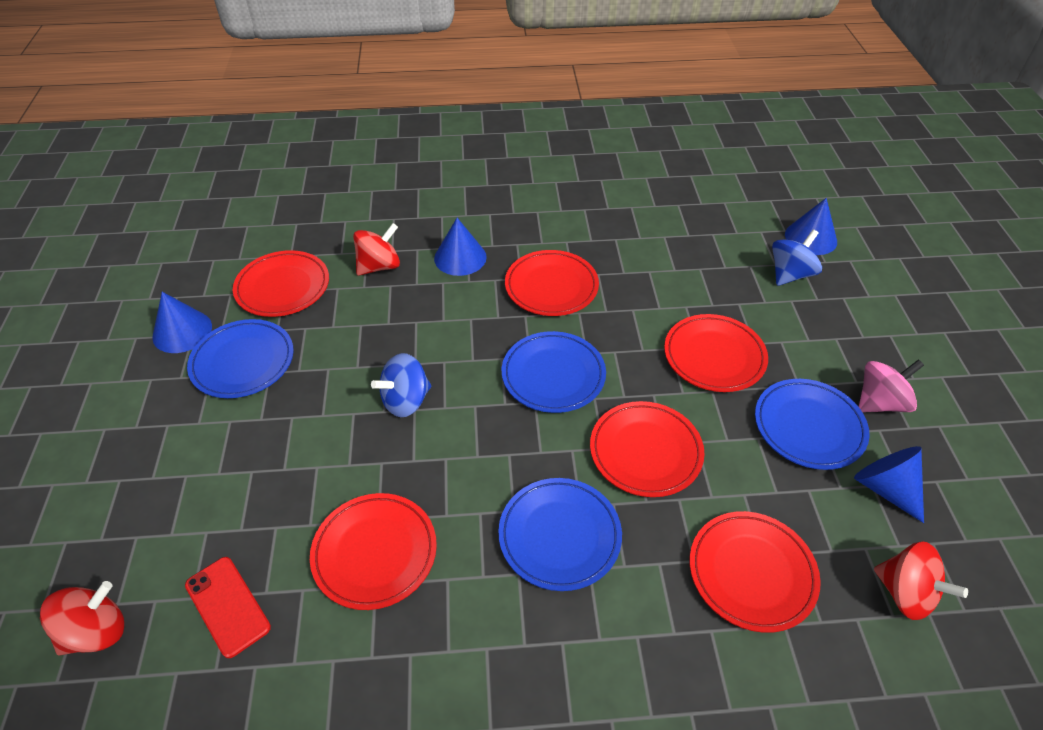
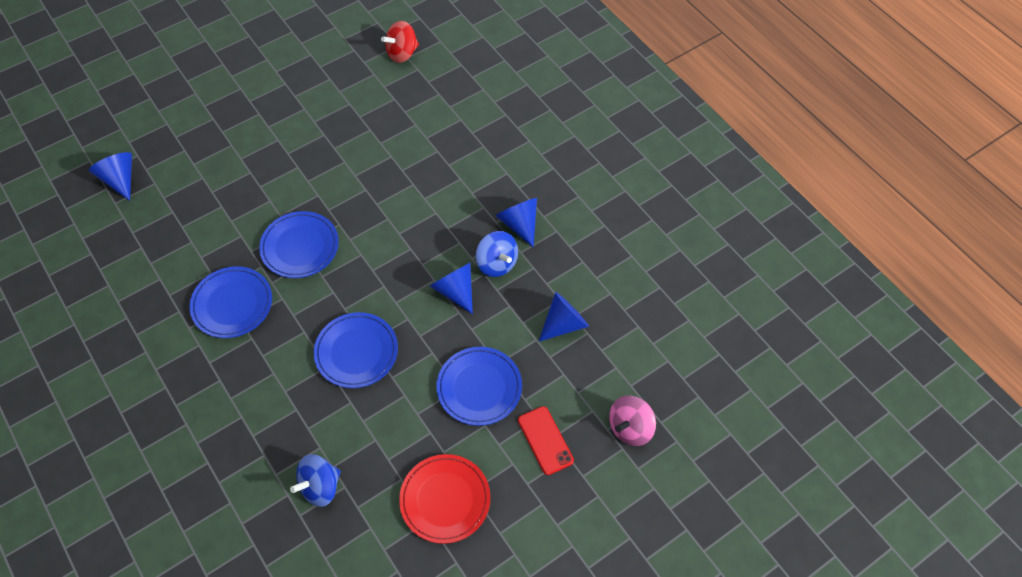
red plate: [233,250,329,317] [310,493,437,610] [505,250,599,316] [590,401,705,497] [664,314,768,392] [690,511,821,633] = 6 -> [399,454,491,544] = 1
red spinning top: [40,581,124,655] [353,223,400,276] [874,542,968,620] = 3 -> [381,21,419,63] = 1

